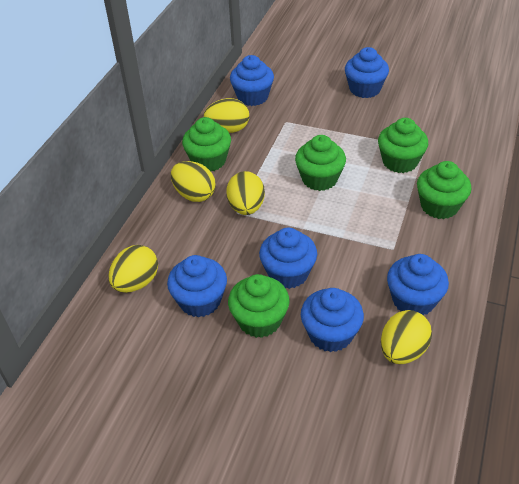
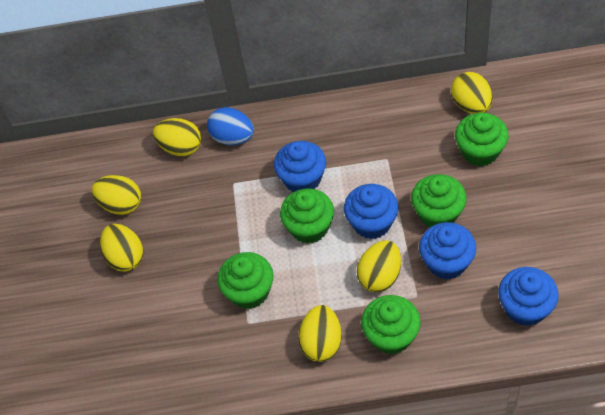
blue cupcake: [167,255,227,317] [230,55,274,106] [259,228,317,289] [301,288,364,352] [345,47,389,98] [387,254,449,315] = 6 -> [274,141,326,192] [344,184,399,239] [419,222,476,280] [498,267,559,326] = 4
blue egg: none = 0 -> [207,107,254,145] = 1
yellow egg: [109,245,158,293] [171,161,216,202] [204,98,249,133] [226,171,265,215] [381,310,432,364] = 5 -> [91,175,141,215] [100,224,143,272] [153,118,201,156] [298,305,342,362] [357,240,401,292] [451,72,492,114] = 6

